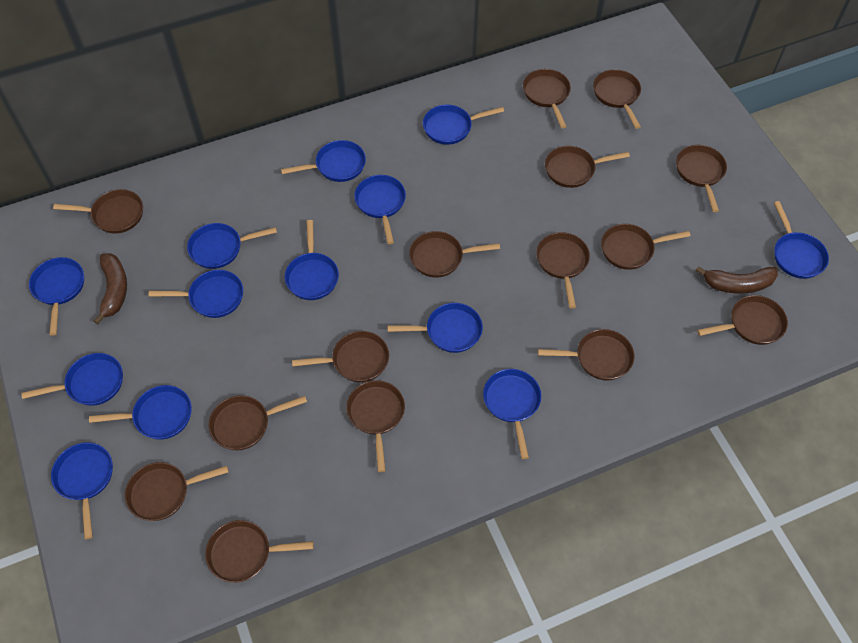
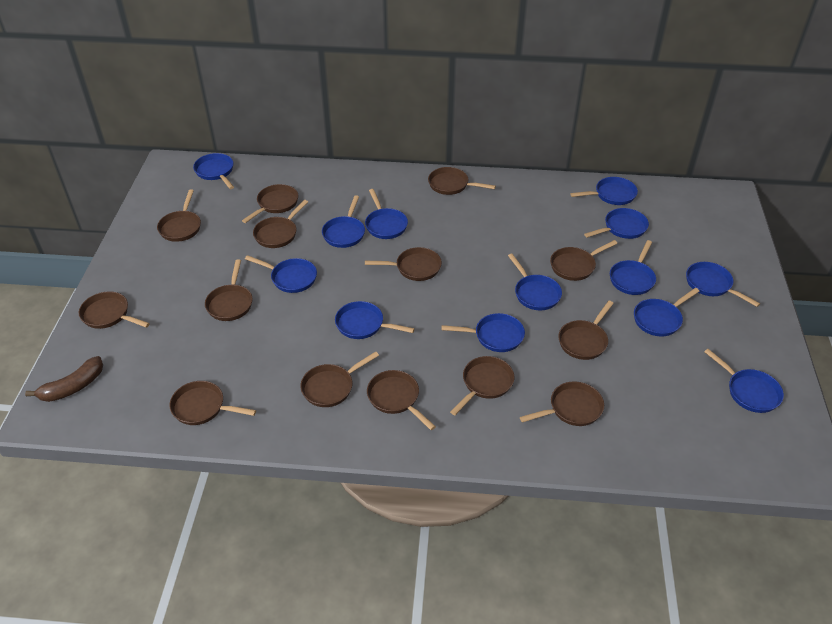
brown banana: [94,253,127,324] [696,266,778,294] = 2 -> [25,356,103,402] = 1
brown pan: [53,189,143,234] [125,462,229,521] [205,520,314,583] [209,395,307,450] [292,331,389,382] [346,380,405,472] [409,231,500,277] [523,69,571,128] [536,232,590,309] [538,329,634,380] [545,146,630,188] [593,69,641,129] [601,224,691,270] [676,145,727,212] [697,295,788,345] = 15 -> [79,291,150,329] [157,189,201,242] [169,381,256,425] [205,260,253,321] [242,184,298,223] [253,200,308,248] [300,351,379,407] [365,247,442,281] [367,370,436,430] [428,167,496,195] [450,356,514,415] [520,381,604,426] [550,240,617,281] [558,301,614,360] = 14

